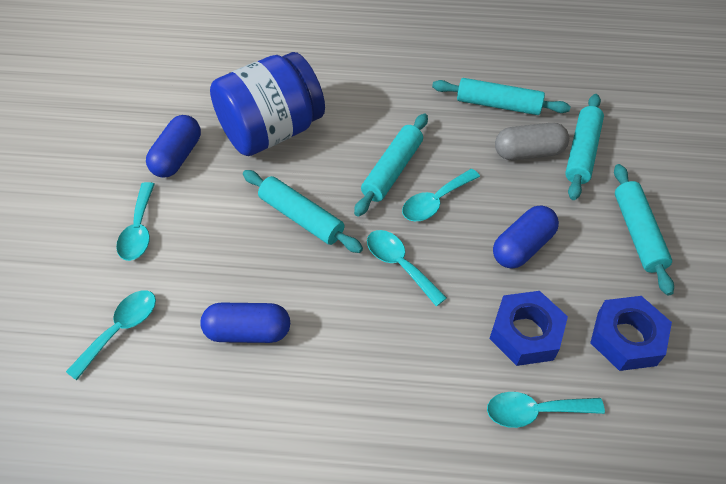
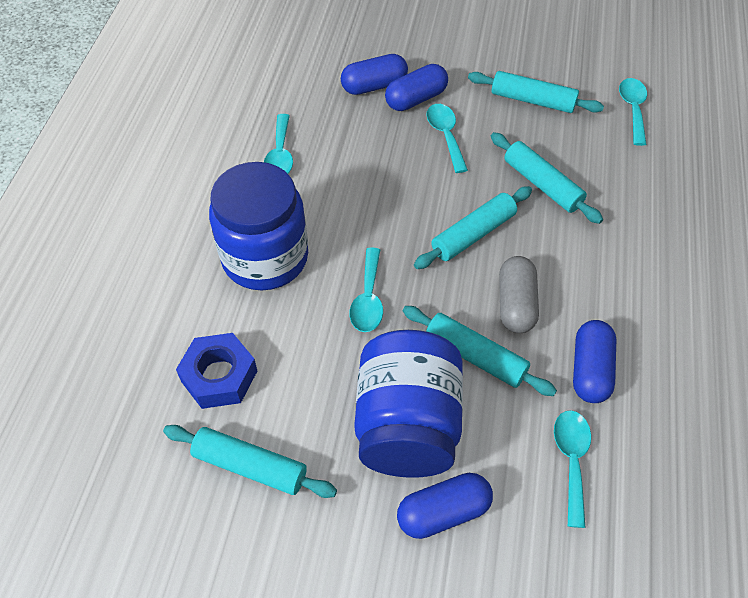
blue capsule: [146,115,201,177] [200,303,290,343] [493,206,559,269] = 3 -> [341,54,408,95] [385,64,448,111] [397,473,493,539] [573,320,616,403] = 4
blue jar: [210,52,325,156] = 1 -> [209,162,308,290] [354,330,463,478] = 2
blue nut: [489,291,568,366] [590,296,672,371] = 2 -> [176,333,257,409] = 1

